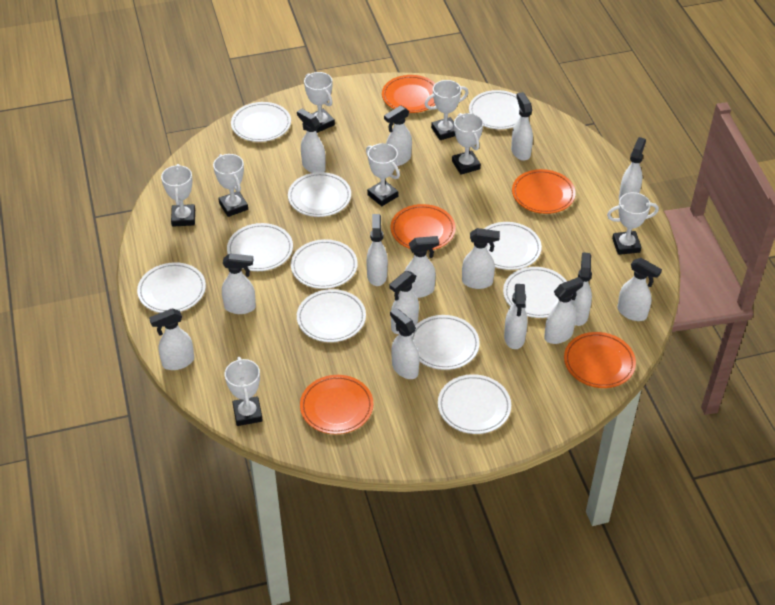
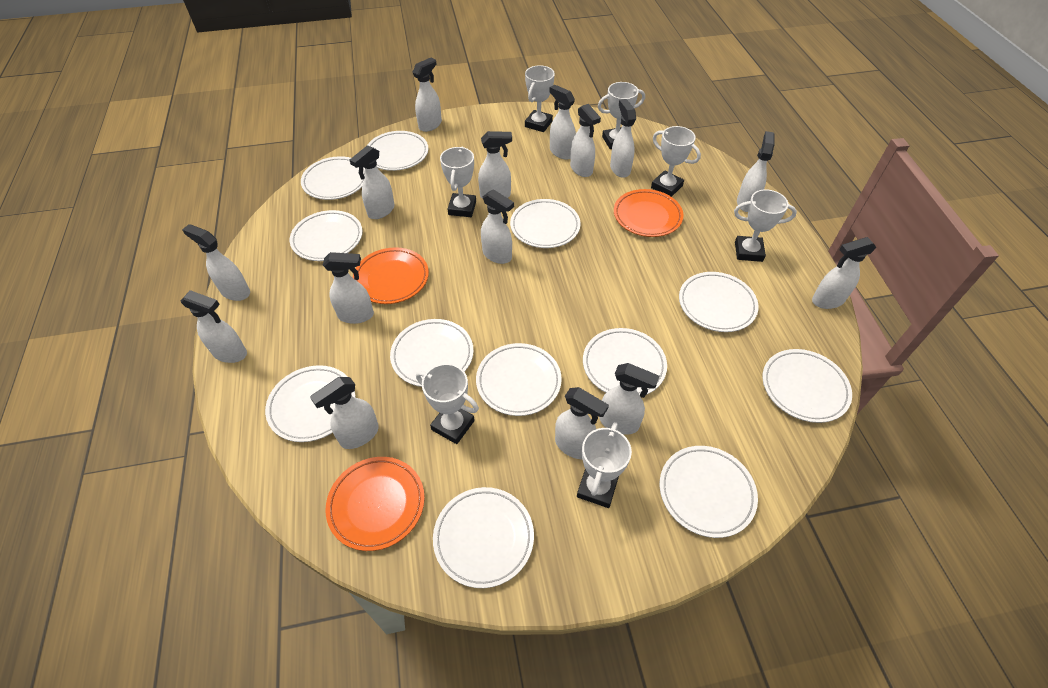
orange plate: [300,375,374,434] [382,75,435,113] [390,204,456,251] [512,169,576,214] [564,332,636,388] = 5 -> [326,457,425,551] [353,247,429,304] [614,189,684,237] = 3
white plate: [137,262,206,313] [227,223,293,271] [231,102,291,142] [288,172,351,217] [291,239,358,289] [297,289,366,342] [411,315,480,370] [438,374,511,434] [469,90,520,129] [484,222,542,270] [503,267,567,318] = 11 -> [265,365,355,442] [290,210,363,261] [301,156,365,200] [367,131,428,171] [390,319,474,387] [433,487,534,588] [476,343,562,416] [510,199,581,248] [583,328,667,397] [660,446,758,538] [679,272,759,332] [762,349,852,423] = 12
white trophy: [161,164,195,227] [213,154,248,217] [225,357,263,426] [304,72,335,133] [366,143,400,206] [424,80,469,140] [452,113,483,175] [607,192,659,255] = 8 -> [416,364,479,444] [440,147,476,217] [525,65,555,132] [577,422,632,508] [598,82,645,149] [651,126,701,197] [734,189,797,262] = 7

